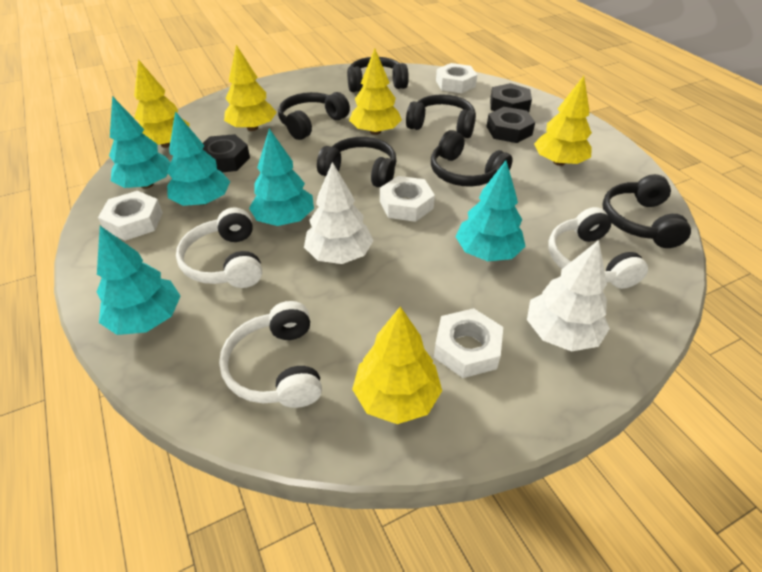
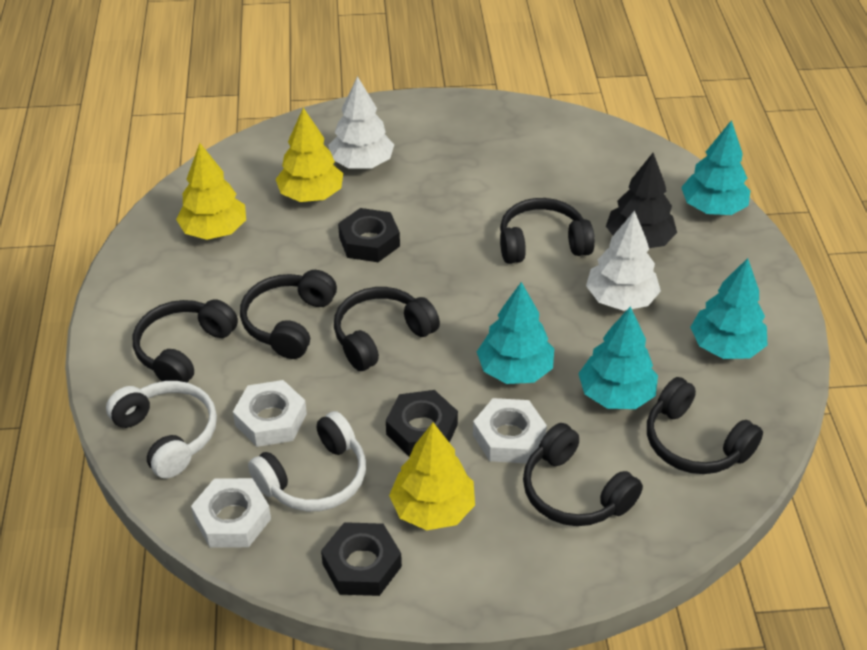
black tree: none = 0 -> [606,153,677,248] = 1
turquoise tree: [97,226,181,335] [109,96,171,189] [167,111,230,206] [249,129,314,226] [455,160,526,261] = 5 -> [477,282,554,384] [578,306,658,409] [681,120,750,215] [690,258,767,359] = 4
white headphones: [176,207,262,288] [219,301,322,408] [548,207,648,289] = 3 -> [106,381,217,479] [248,411,366,511] = 2
white nut: [98,191,163,241] [380,176,435,222] [434,308,503,378] [436,63,477,93] = 4 -> [191,478,271,548] [233,380,307,447] [473,398,547,463] = 3
yellow tree: [134,59,190,148] [224,45,277,131] [349,49,402,135] [352,307,442,424] [534,76,592,166] = 5 -> [176,143,246,240] [276,107,343,202] [389,423,475,530] = 3

